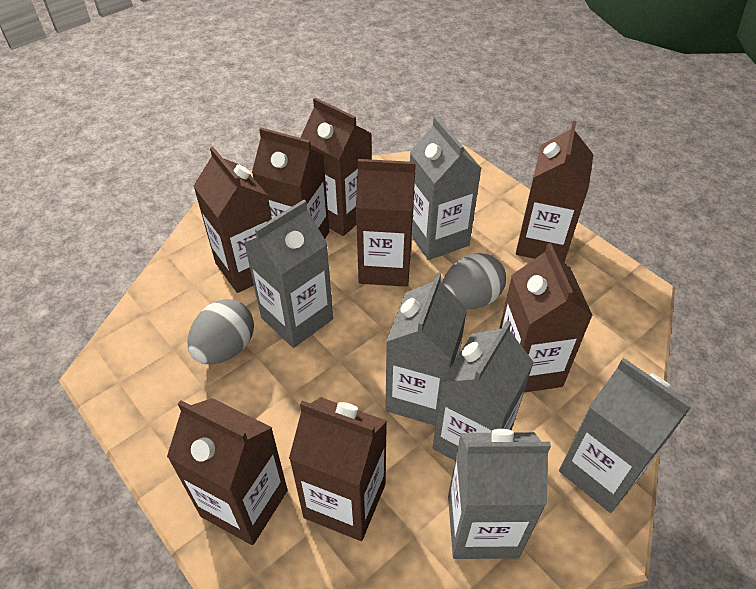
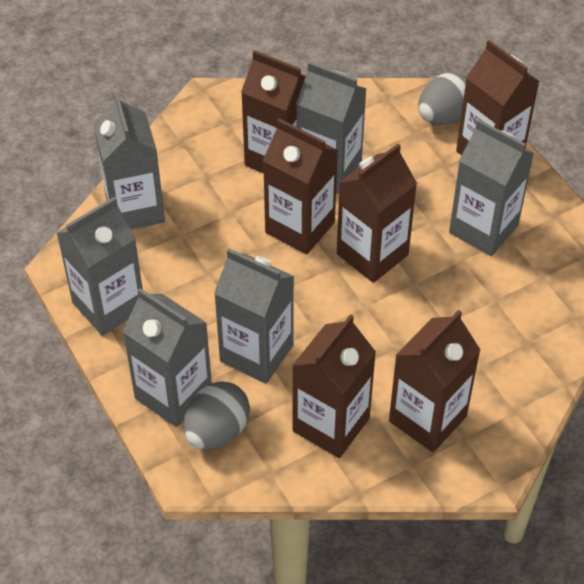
brown carton: [167,398,288,545] [194,147,272,293] [252,127,329,239] [289,397,387,541] [300,97,372,236] [356,159,415,287] [499,243,593,393] [516,121,594,262] = 8 -> [241,50,306,174] [263,119,338,255] [292,314,376,458] [337,143,417,283] [389,310,480,452] [456,40,540,156] = 6

